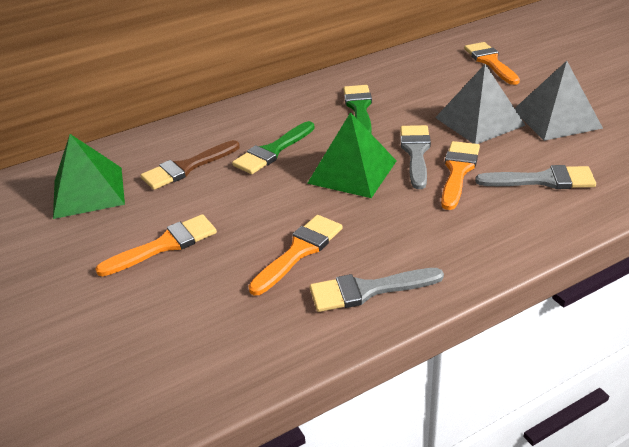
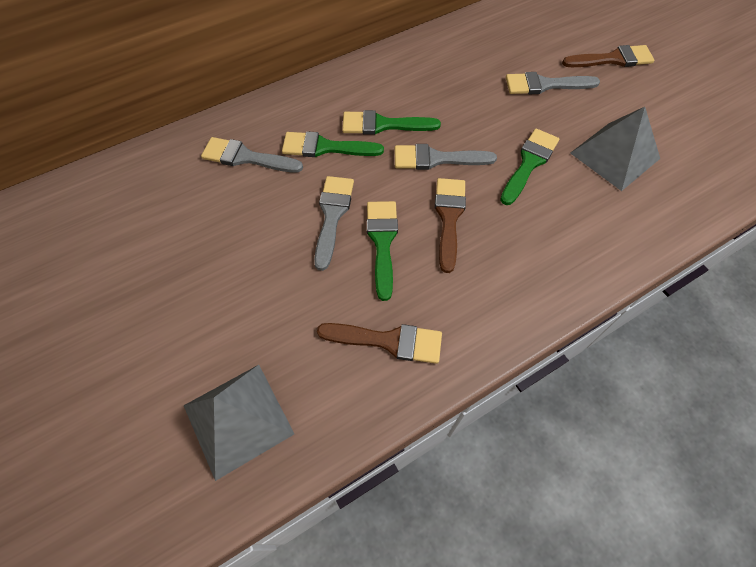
brown brush: [141,140,240,190] = 1 -> [317,323,442,364] [435,178,466,273] [562,45,654,67] = 3
green brush: [232,121,315,174] [344,85,372,133] = 2 -> [282,131,384,157] [342,110,441,135] [367,201,398,301] [500,129,559,205] = 4
green pyramid: [53,134,125,219] [307,112,396,198] = 2 -> none = 0
grey brush: [310,268,444,312] [400,125,431,189] [475,165,596,189] = 3 -> [201,137,303,173] [314,176,354,271] [395,144,497,170] [506,72,600,94] = 4
orange brush: [95,214,217,276] [248,215,343,296] [441,141,480,210] [464,42,520,85] = 4 -> none = 0

